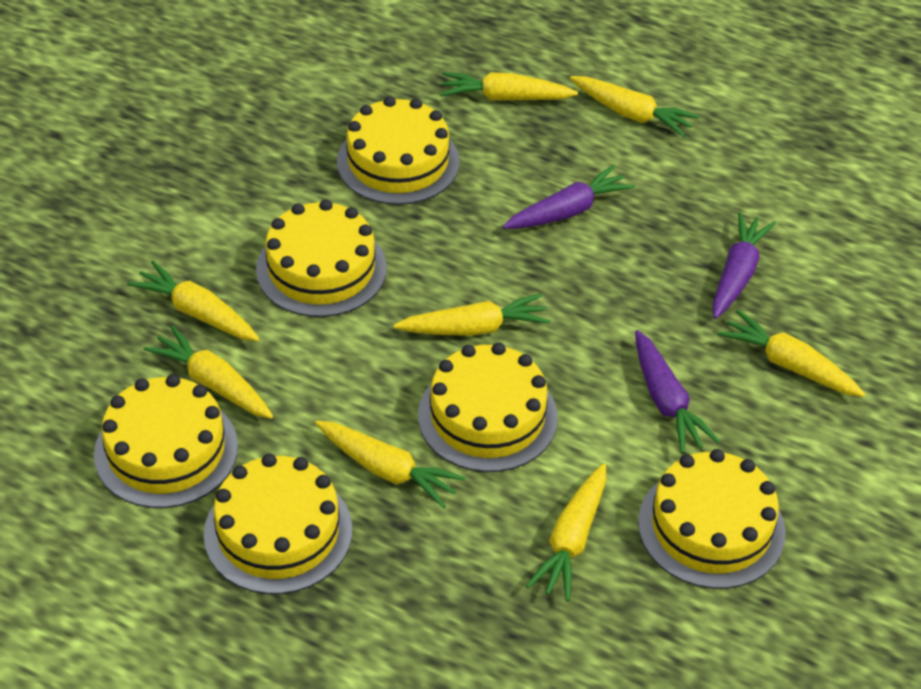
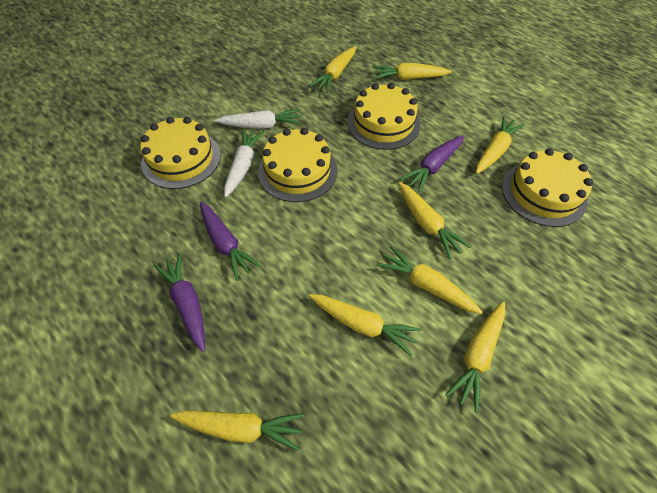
white carrot: none = 0 -> [215,109,302,129] [224,128,265,197] = 2
yellow cake: [94,374,238,508] [204,454,352,594] [256,199,387,317] [337,96,460,205] [418,343,558,472] [638,449,786,589] = 6 -> [140,117,221,189] [258,128,337,202] [347,83,421,150] [502,148,593,227] = 4

